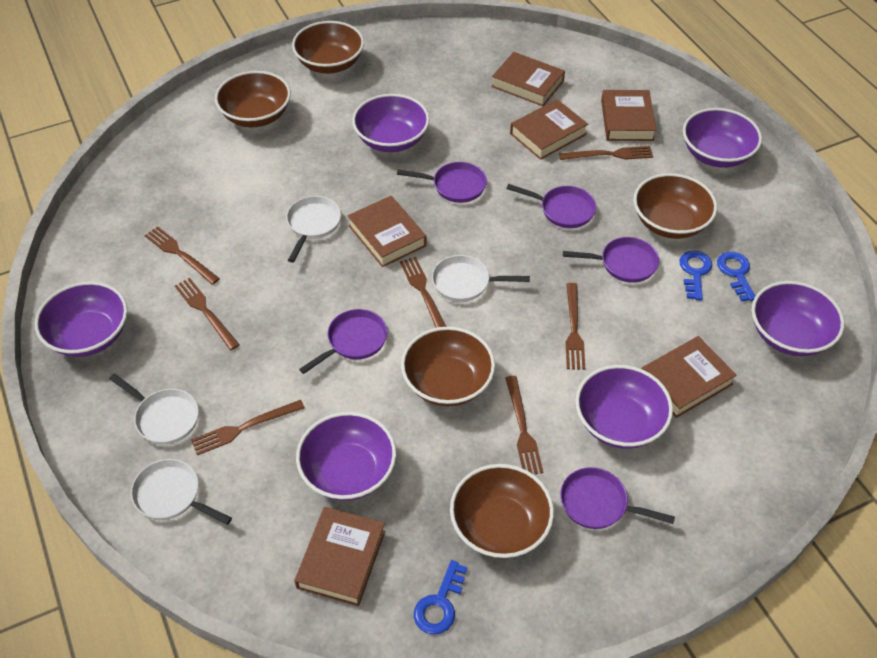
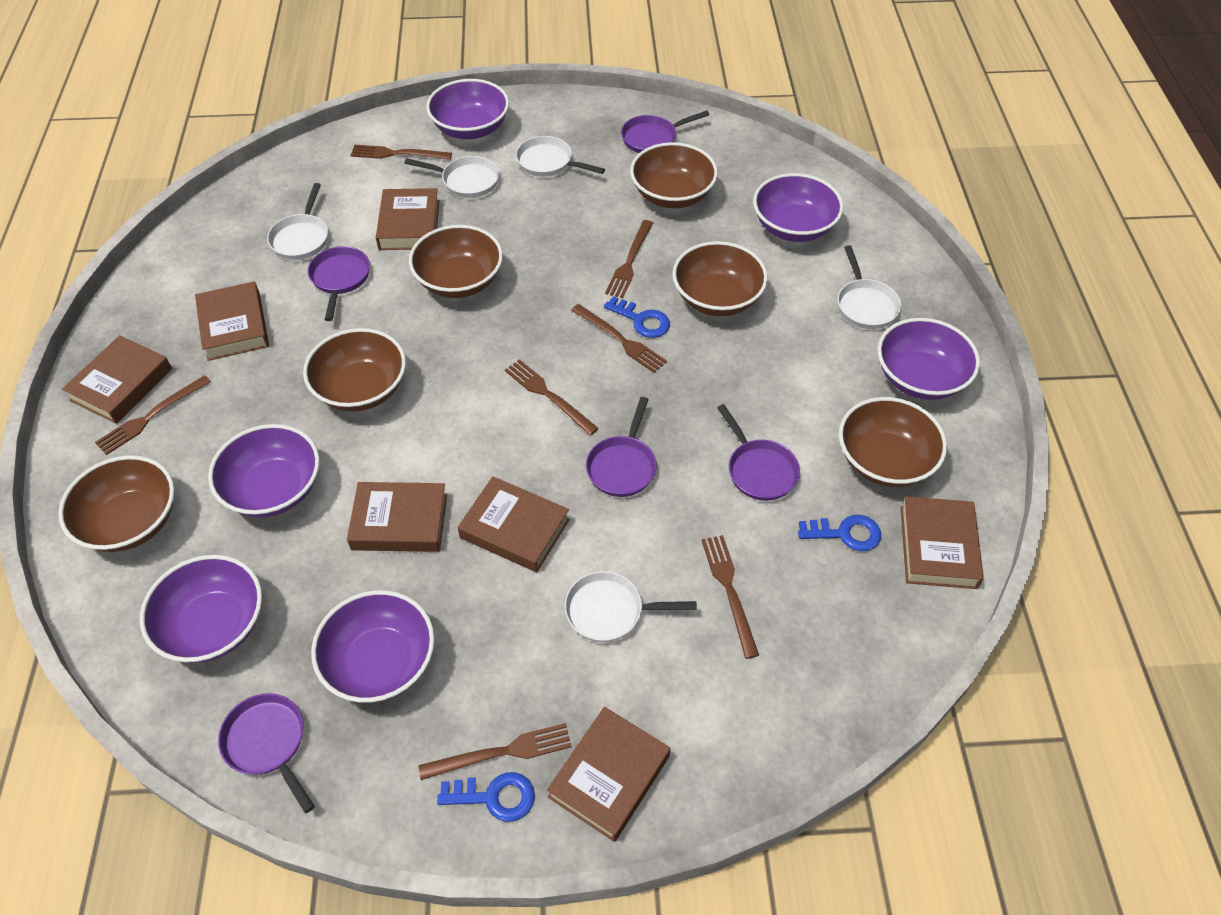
brown book: [294,507,385,606] [347,196,427,267] [491,52,565,106] [510,99,588,160] [601,90,656,141] [641,336,737,418] = 6 -> [62,335,172,424] [195,282,269,361] [347,482,447,552] [376,188,440,250] [458,476,570,572] [547,707,670,842] [900,496,984,589] = 7
brown bowl: [215,71,291,127] [292,21,364,74] [401,327,495,406] [450,464,554,559] [634,173,717,239] = 5 -> [58,455,175,552] [303,328,406,411] [409,225,503,298] [630,142,718,208] [672,241,768,316] [839,397,947,487] = 6
white pan: [109,374,199,444] [131,459,232,525] [286,196,341,263] [432,255,530,302] = 4 -> [267,183,328,260] [404,156,499,198] [516,136,605,177] [564,571,697,642] [837,245,901,329] = 5

